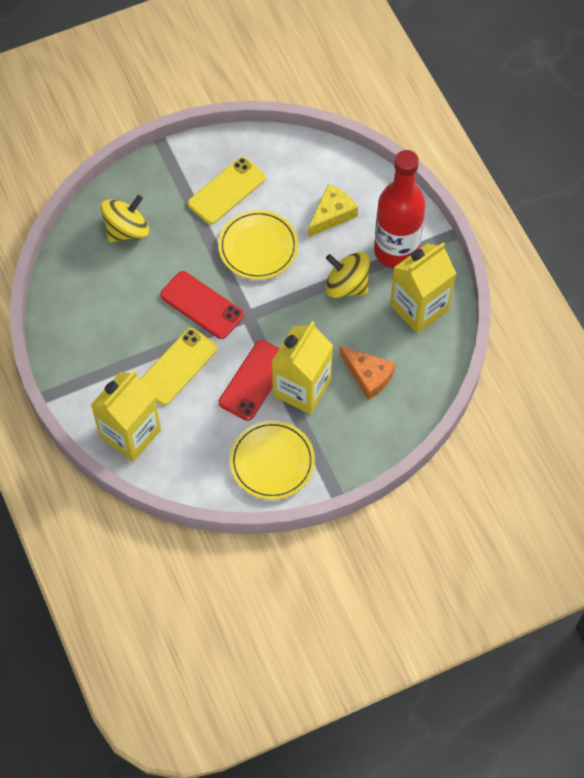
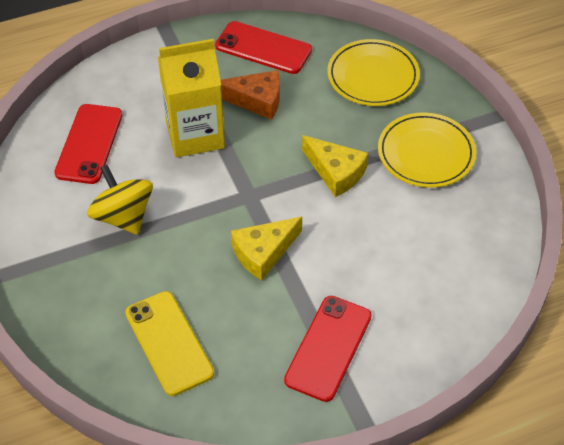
red bottle: [374,150,425,268] = 1 -> none = 0
red phone: [160,271,244,339] [219,340,280,421] = 2 -> [54,104,123,184] [215,21,312,74] [284,296,372,402] = 3
yellow carton: [91,370,161,462] [272,321,333,414] [390,242,456,334] = 3 -> [158,39,225,157] = 1
yellow cheese: [308,184,358,237] = 1 -> [231,217,302,281] [302,135,368,197] = 2
yellow phone: [141,328,217,406] [188,157,266,225] = 2 -> [125,291,214,396] = 1
yellow spinning top: [101,195,149,242] [325,252,370,298] = 2 -> [87,165,153,235] = 1

